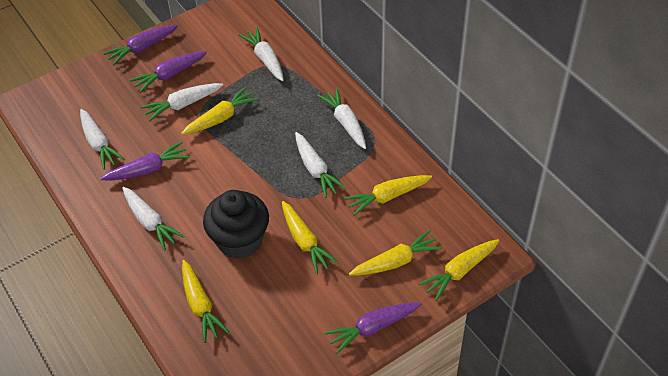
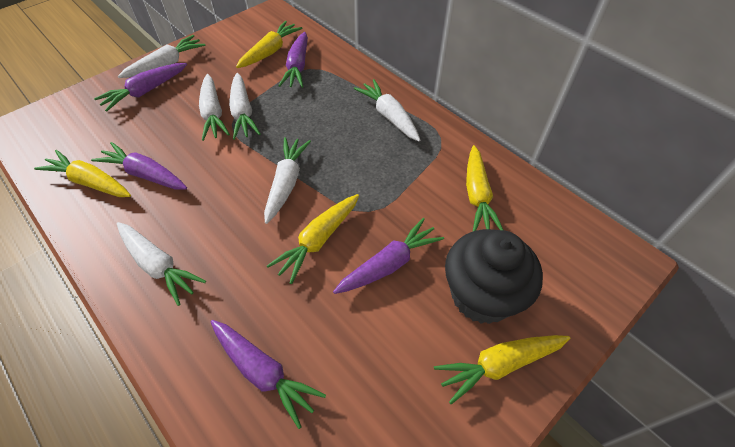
purple carrot: [100,141,190,180] [103,25,178,65] [130,51,207,93] [324,302,422,354] = 4 -> [91,142,187,190] [94,63,187,112] [211,320,326,429] [279,32,308,88] [333,218,444,294] = 5
yellow carrot: [181,87,258,135] [182,260,229,343] [282,201,338,274] [344,175,432,216] [349,230,442,276] [418,239,499,301] = 6 -> [34,150,131,197] [236,21,303,68] [267,194,359,284] [434,335,570,405] [466,145,503,231] = 5

